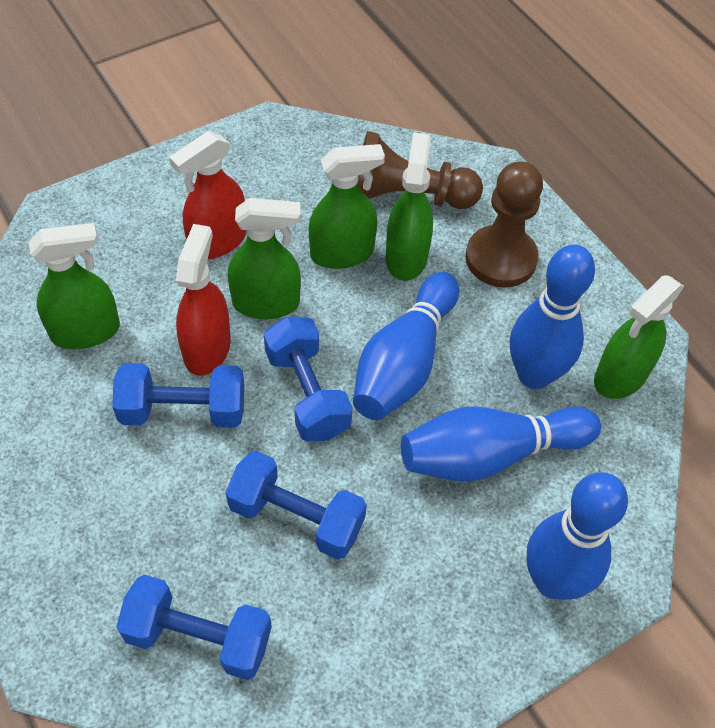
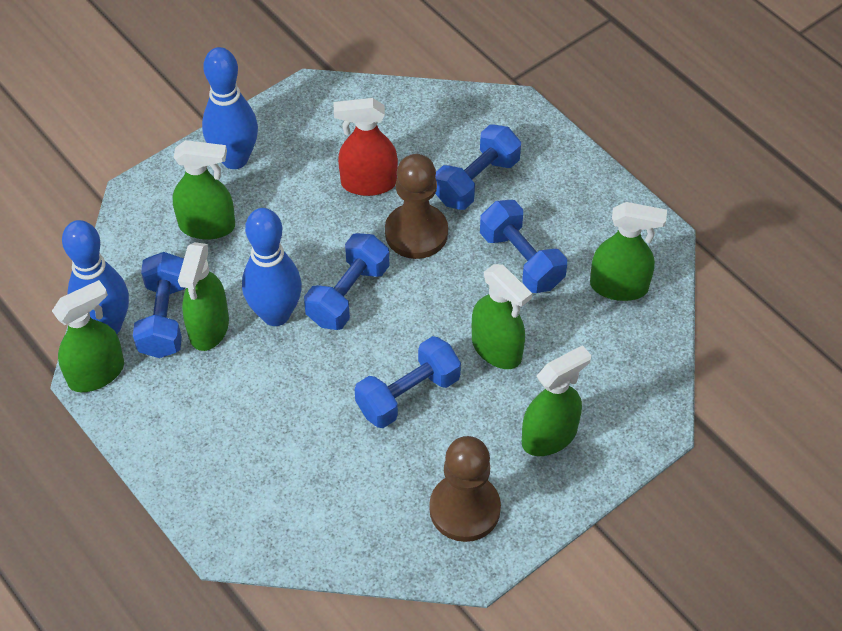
blue bowling pin: [353,272,459,420] [401,406,601,481] [510,244,595,389] [526,472,628,600] = 4 -> [62,220,129,334] [202,47,258,169] [242,208,302,326] = 3
blue dumbbell: [112,363,244,428] [116,575,272,680] [226,451,367,560] [264,317,352,441] = 4 -> [133,252,185,358] [304,233,389,330] [354,336,461,428] [435,124,521,210] [480,200,567,293] = 5
green spray bottle: [29,223,120,349] [228,198,301,319] [309,144,385,269] [386,132,433,281] [594,275,684,399] = 5 -> [52,280,124,392] [173,140,235,240] [178,242,229,351] [472,264,532,369] [522,345,591,456] [590,202,667,301] = 6
red spray bottle: [169,131,247,259] [176,224,231,376] = 2 -> [334,98,398,196] = 1

